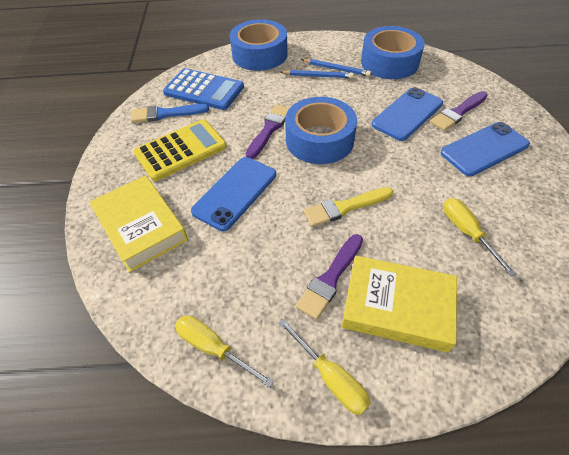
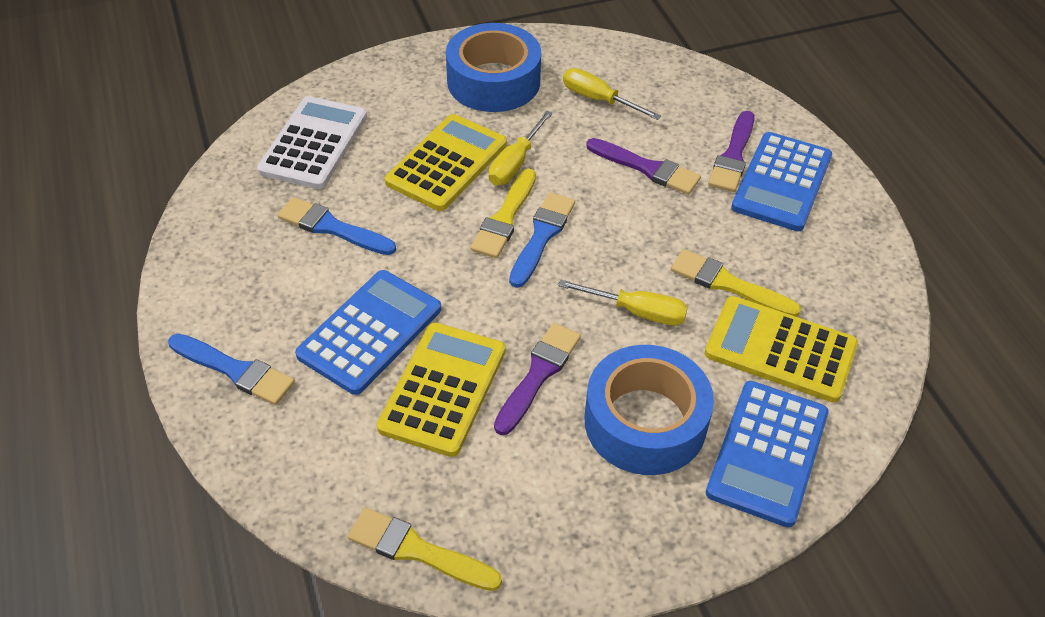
blue brush: [131,104,209,123] = 1 -> [168,334,295,405] [278,197,396,255] [509,192,575,288] = 3
blue calculator: [163,68,244,110] = 1 -> [295,270,441,395] [706,381,829,528] [731,132,832,231] = 3
blue pencil: [280,70,354,79] [301,59,371,77] = 2 -> none = 0
blue phone: [191,157,276,231] [371,87,443,141] [440,122,530,176] = 3 -> none = 0
blue tape: [230,19,287,71] [285,97,357,164] [361,26,425,79] = 3 -> [446,23,541,112] [585,345,714,475] = 2
white calculator: none = 0 -> [257,96,367,189] = 1
yellow book: [89,175,188,272] [341,256,457,352] = 2 -> none = 0
yellow brush: [304,187,393,227] = 1 -> [348,508,502,591] [470,169,536,258] [671,249,801,317] = 3
yellow calculator: [134,119,227,181] = 1 -> [377,322,505,457] [385,114,507,211] [705,296,858,403] = 3

